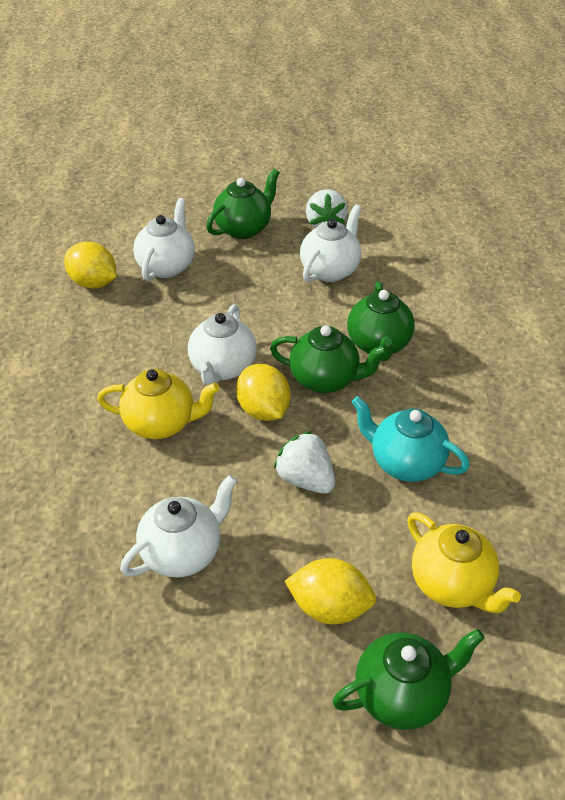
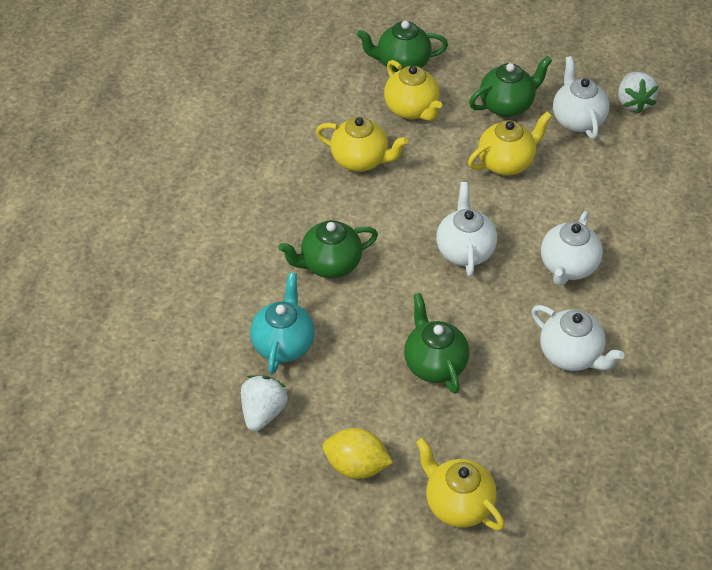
yellow lemon: [64,242,116,289] [236,364,291,421] [285,558,376,624] = 3 -> [323,428,393,479] = 1
yellow teapot: [97,369,220,439] [407,513,521,613] = 2 -> [316,117,408,172] [384,60,442,121] [416,438,505,531] [468,111,552,175] = 4

